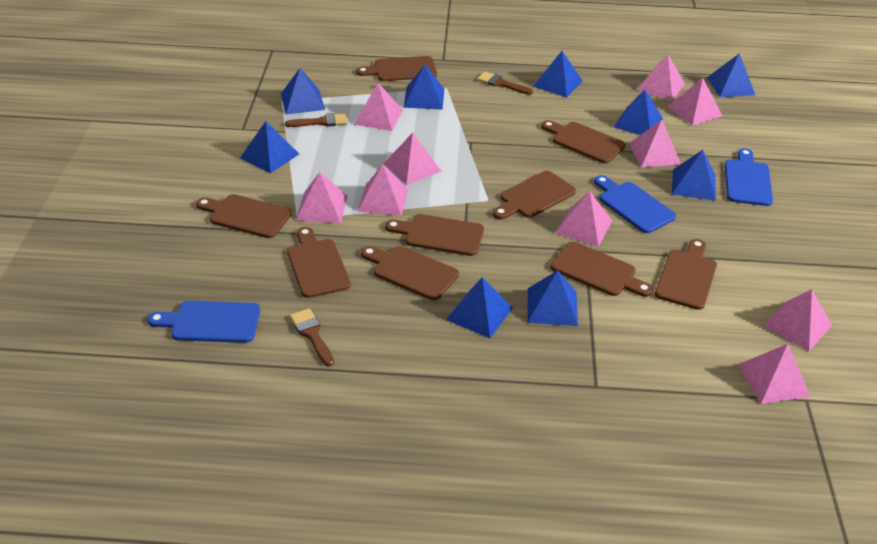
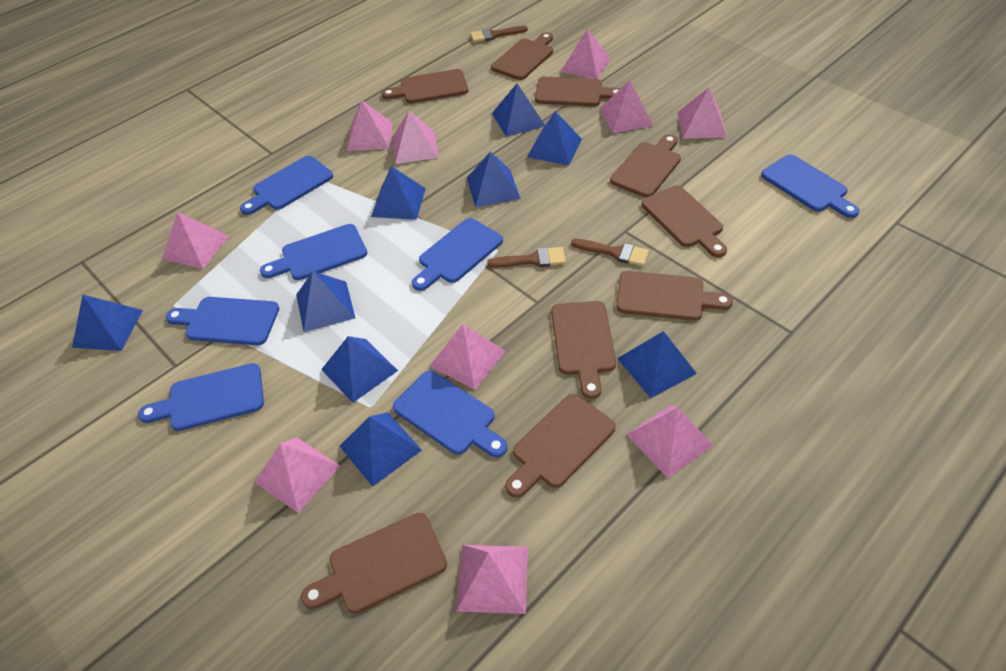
blue cutting board: [148,301,260,343] [594,175,676,233] [725,148,773,206] = 3 -> [138,363,264,431] [166,297,279,345] [240,156,333,215] [260,224,367,280] [393,371,507,457] [412,218,503,291] [761,154,859,218] = 7

